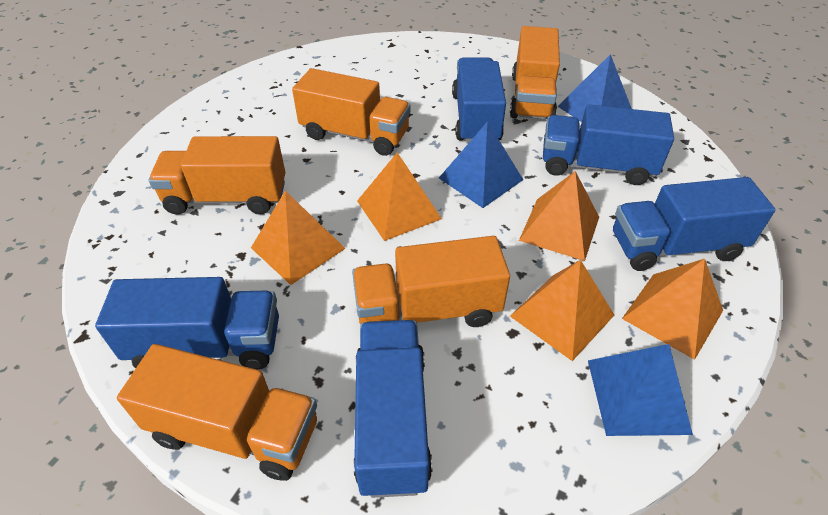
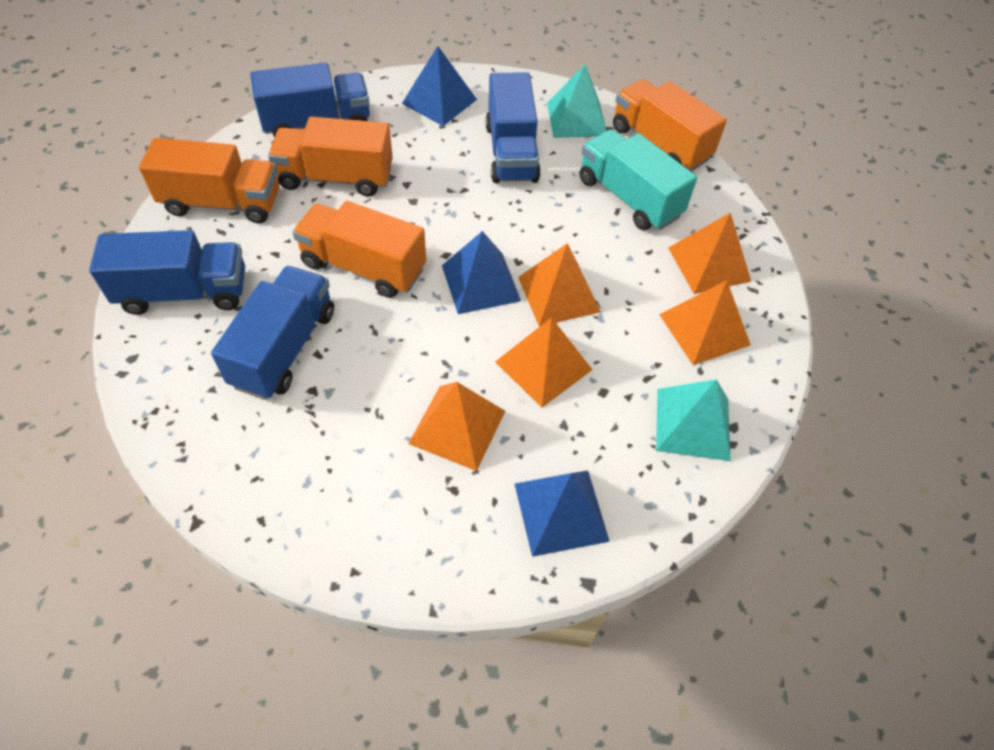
blue truck: [95,277,279,370] [354,320,432,498] [452,58,506,144] [543,105,674,185] [613,177,775,271] = 5 -> [89,230,245,315] [211,266,334,400] [250,63,370,137] [486,72,541,183] = 4
orange truck: [117,344,317,481] [149,136,286,215] [292,68,411,156] [352,236,510,327] [510,26,560,119] = 5 -> [139,138,279,223] [268,117,393,196] [292,201,426,298] [613,79,727,172] = 4
turquoise pyramid: none = 0 -> [547,64,607,138] [656,379,731,461] = 2
turquoise truck: none = 0 -> [580,129,697,230] = 1

